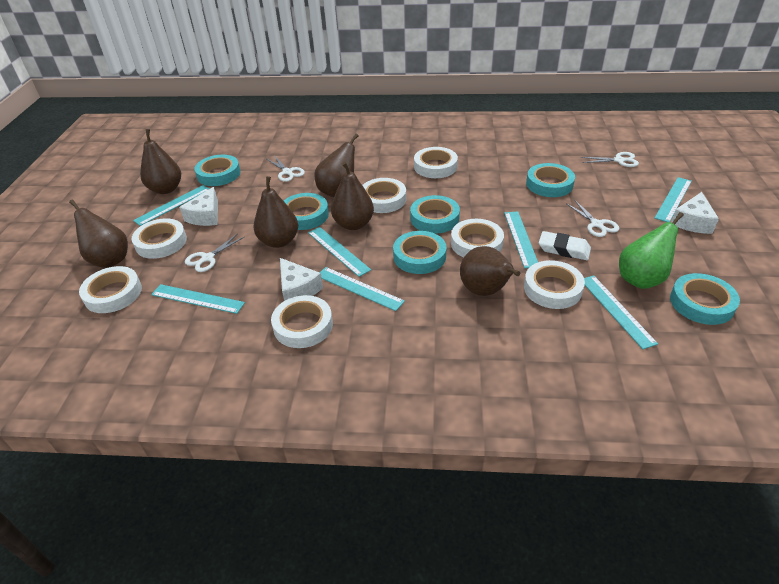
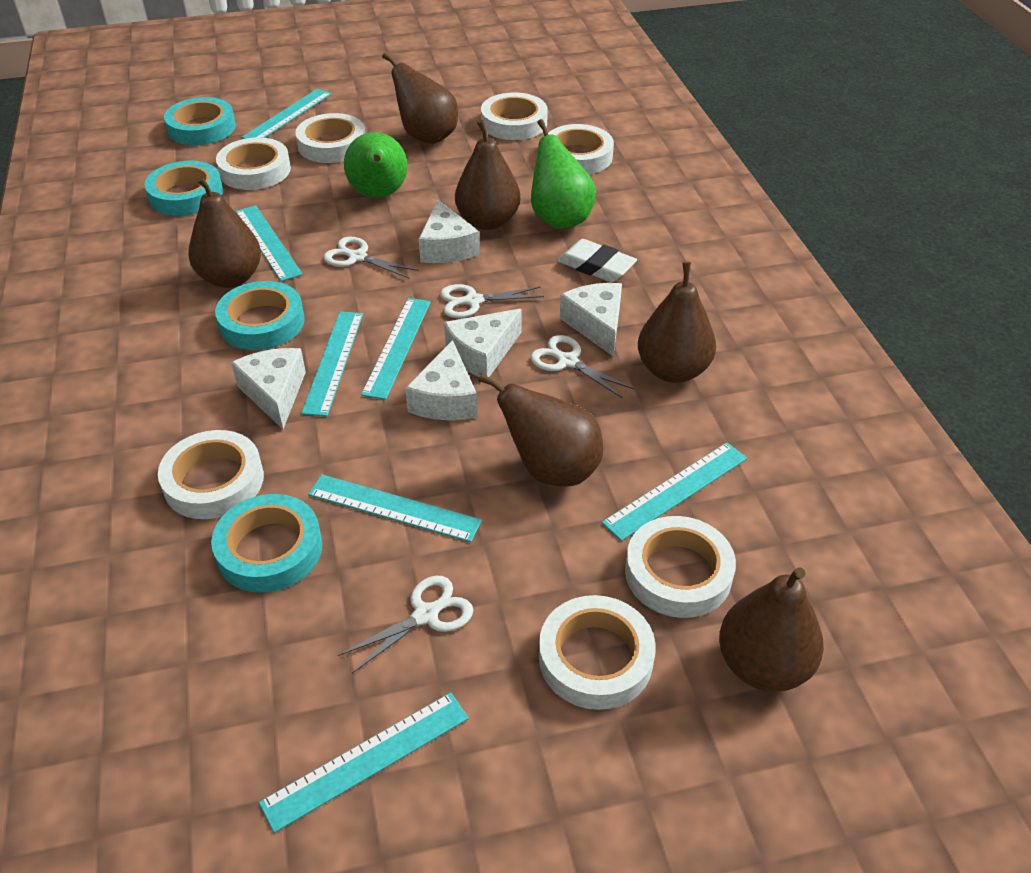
green pear: [619,212,684,289] = 1 -> [344,132,407,198] [531,119,596,229] = 2
turquoise tape: [194,155,241,186] [284,193,329,230] [393,231,446,274] [410,195,460,234] [526,163,575,197] [670,273,740,325] = 6 -> [144,161,223,216] [164,97,236,145] [211,494,322,593] [215,281,305,350] = 4
white cheese: [179,187,218,226] [280,258,323,301] [671,192,719,234] = 3 -> [231,348,306,429] [405,340,478,420] [419,199,479,263] [444,309,522,377] [560,283,622,356] = 5

